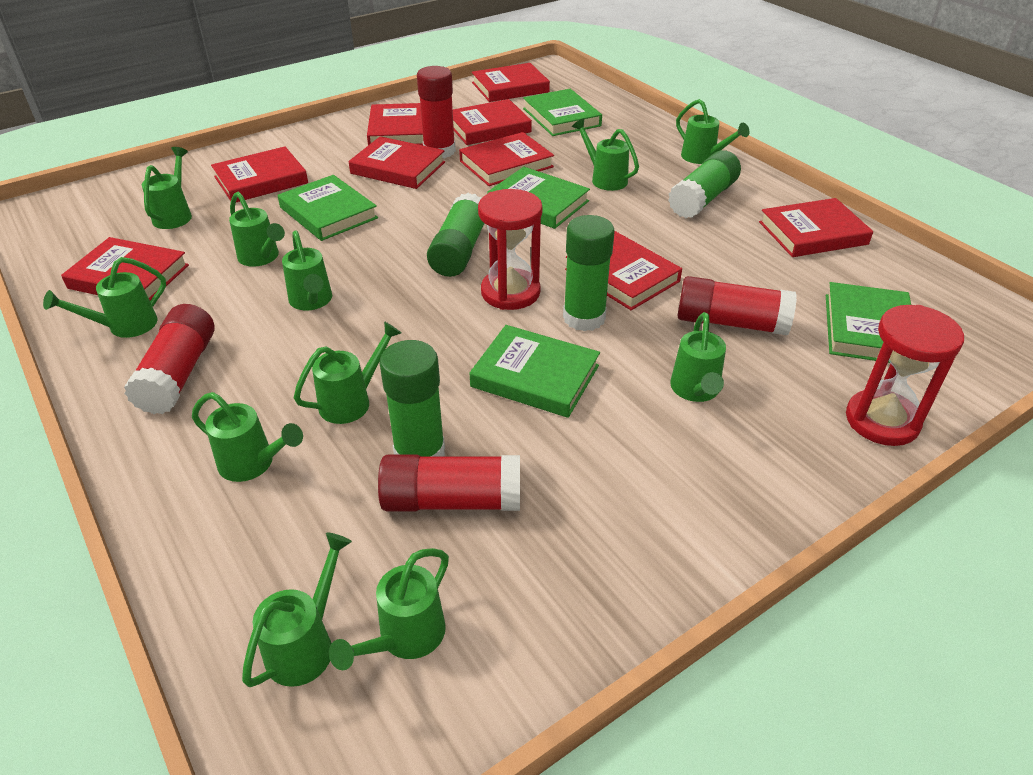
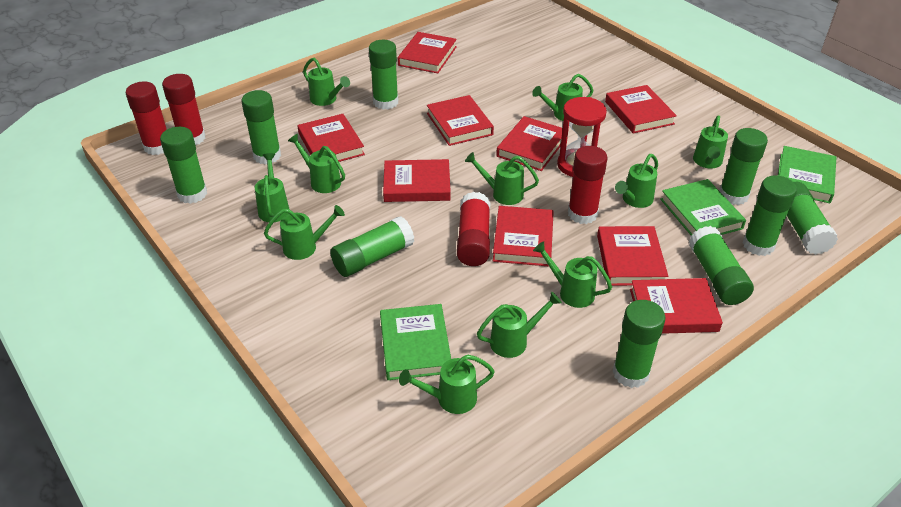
green book: [278,175,378,241] [470,325,600,418] [487,167,590,229] [523,89,602,136] [826,282,911,363] = 5 -> [380,304,451,380] [660,179,746,236] [778,146,836,203] = 3
green glue stick: [379,340,445,456] [427,193,485,277] [563,215,614,331] [668,150,741,218] = 4 -> [160,127,207,204] [241,90,281,165] [330,216,414,277] [369,40,398,109] [613,300,666,388] [689,226,754,305] [719,128,768,205] [743,175,797,256] [787,182,838,255] = 9
red hourglass: [478,189,543,310] [846,305,964,446] = 2 -> [557,97,607,177] = 1

